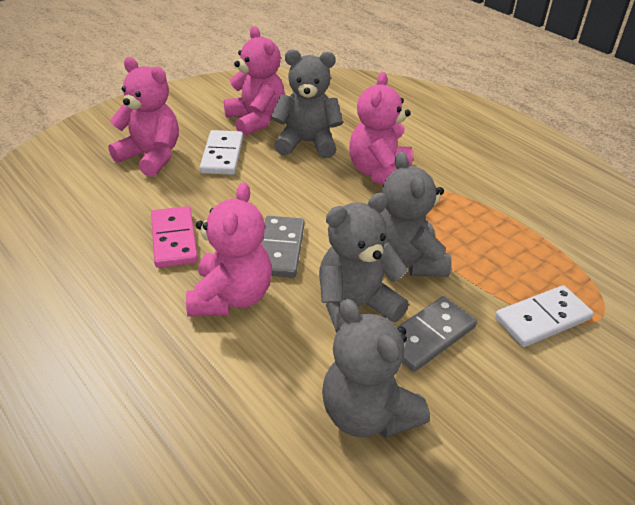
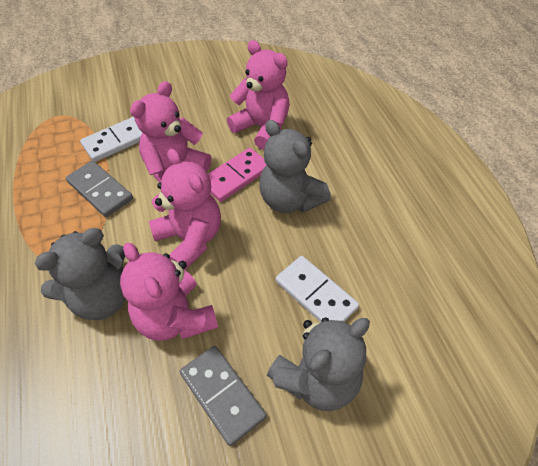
grey teddy bear: [271,49,343,158] [319,193,409,333] [322,299,430,438] [380,151,451,277] = 4 -> [35,228,126,320] [259,120,331,213] [267,317,370,411] = 3

